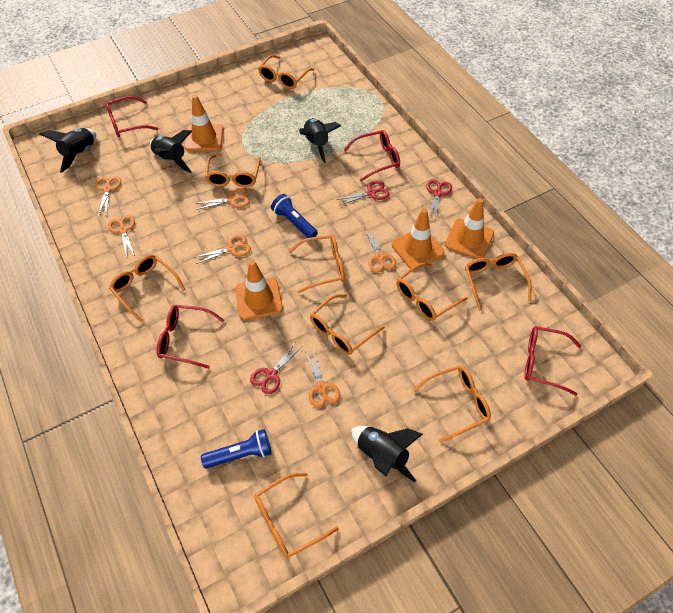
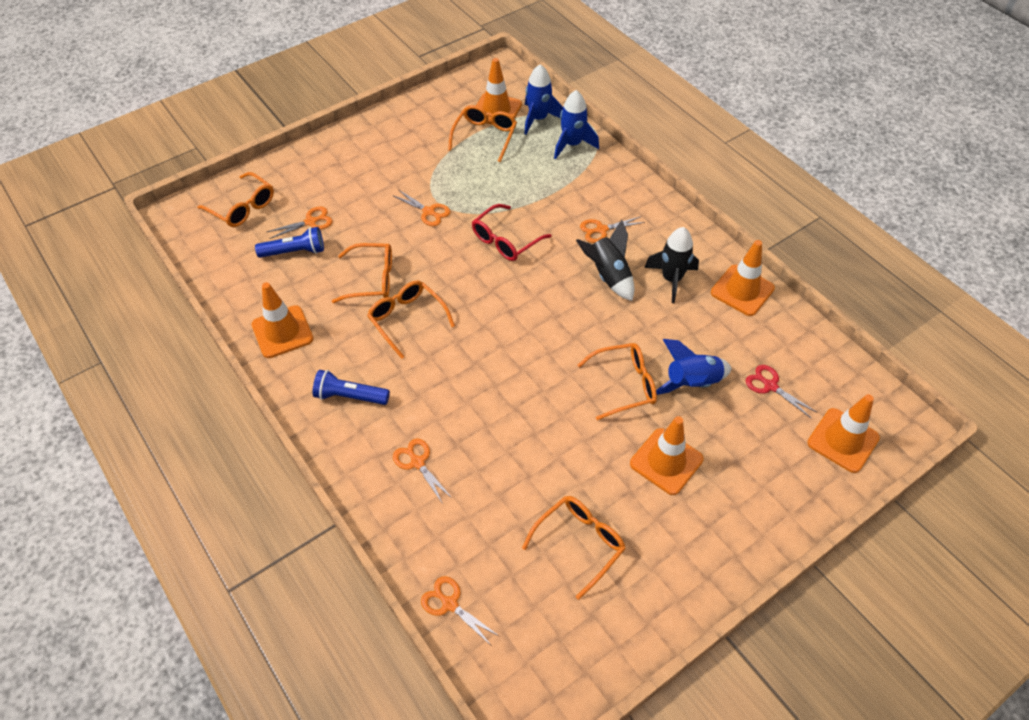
black rocket: [39,128,96,173] [150,130,192,173] [299,118,341,163] [351,426,423,483] = 4 -> [576,220,634,301] [644,227,699,303] = 2
blue rocket: none = 0 -> [524,64,563,135] [554,90,599,159] [656,339,732,395] = 3
orange glasses: [109,255,185,323] [205,155,261,187] [254,473,339,558] [258,55,314,89] [289,235,345,293] [310,294,385,355] [396,263,468,321] [413,365,491,443] [465,253,532,311] = 9 -> [197,172,274,227] [332,243,392,303] [367,280,455,359] [448,105,517,162] [522,496,626,600] [577,343,657,420] = 6
orange scissors: [96,176,121,216] [108,215,135,258] [193,235,251,264] [195,188,250,210] [305,351,340,407] [365,227,396,273] = 6 -> [267,207,333,239] [392,190,450,226] [393,438,453,504] [421,576,499,645] [580,216,645,243] = 5
orange traffic cone: [184,95,224,151] [235,260,283,320] [392,208,445,270] [445,198,494,259] = 4 -> [252,282,313,358] [476,58,522,125] [630,416,704,495] [711,240,775,316] [807,394,880,473] = 5
red glasses: [105,96,158,137] [157,305,224,369] [344,130,400,182] [524,326,581,396] = 4 -> [472,204,552,261] = 1
red scissors: [250,343,302,394] [336,180,390,206] [427,179,452,219] = 3 -> [746,365,817,419] = 1

